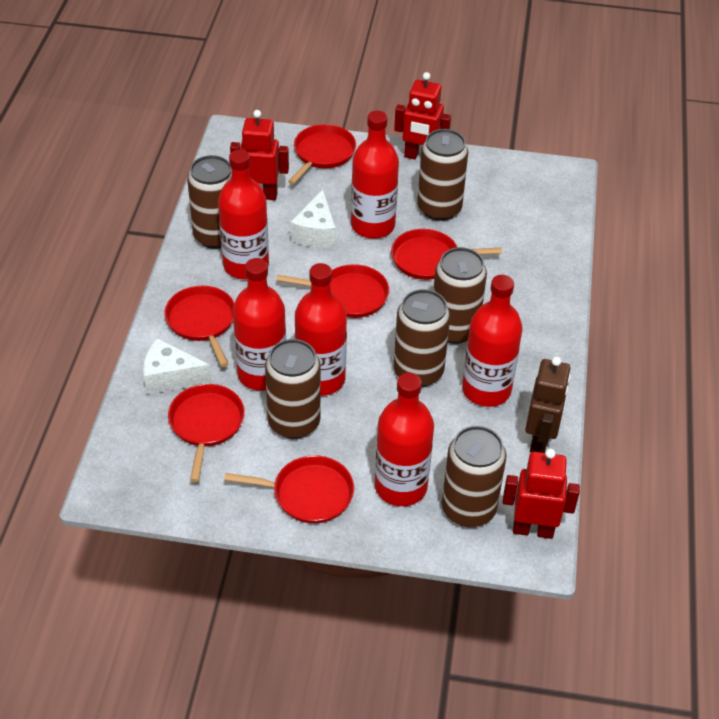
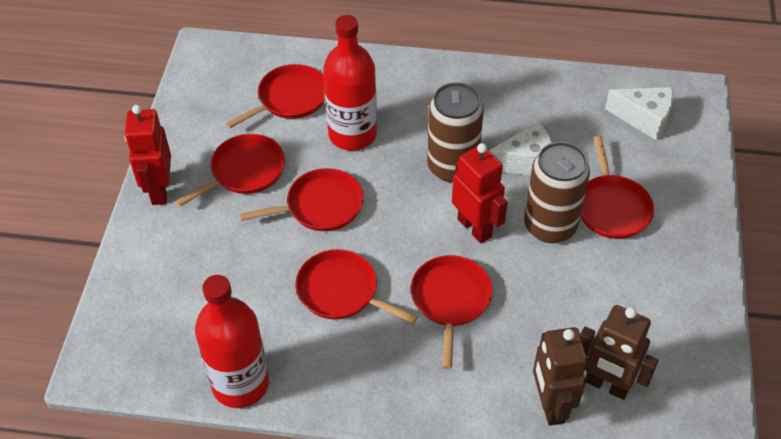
brown can: [187,155,232,249] [265,339,321,439] [394,289,450,387] [417,129,468,221] [433,247,487,344] [442,426,506,527] = 6 -> [427,82,484,183] [524,142,590,243] = 2
brown robot: [525,357,571,453] = 1 -> [533,327,587,425] [580,305,659,400] = 2
red bottle: [218,150,269,279] [233,258,286,391] [295,263,347,396] [351,111,399,239] [375,373,434,506] [462,275,523,407] = 6 -> [195,275,269,408] [323,15,377,151] = 2
red robot: [230,110,289,200] [394,72,451,159] [502,449,580,539] = 3 -> [125,105,171,205] [452,143,508,243] = 2

